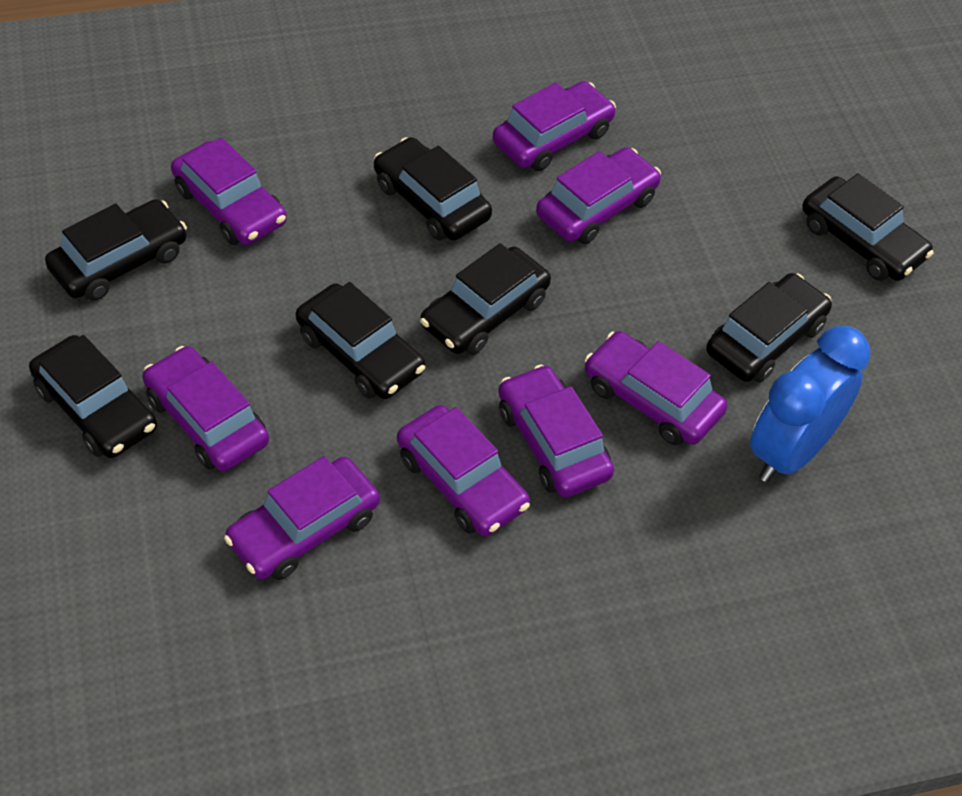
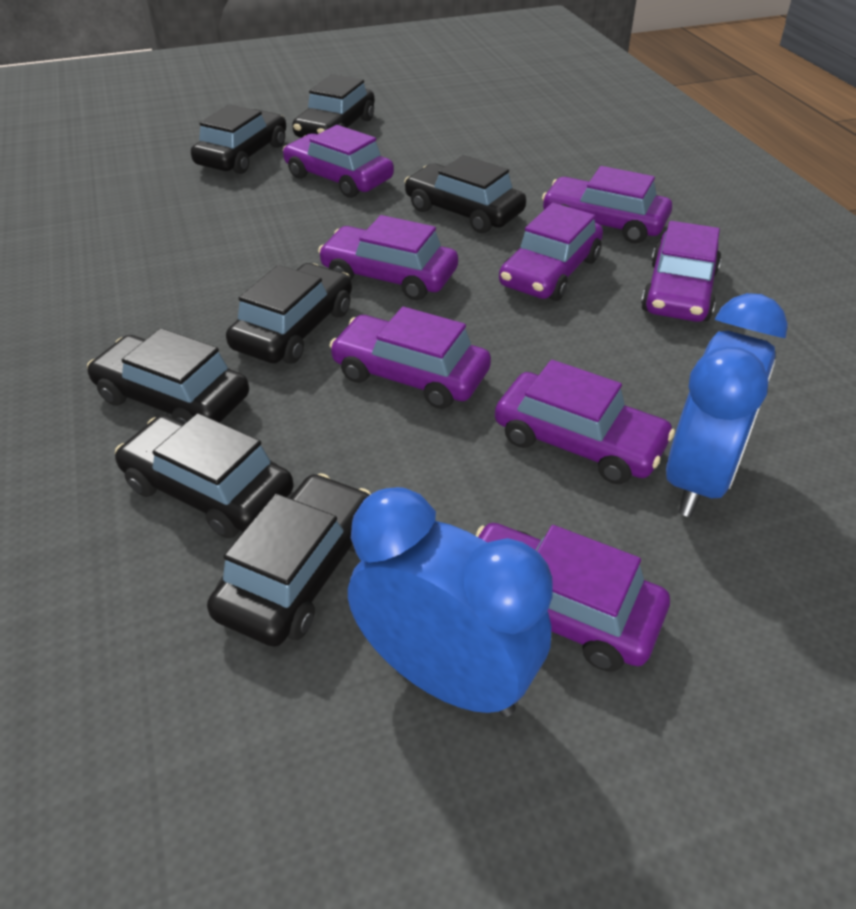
blue clock: [750,326,870,482] = 1 -> [348,487,553,717] [666,293,788,517] = 2

